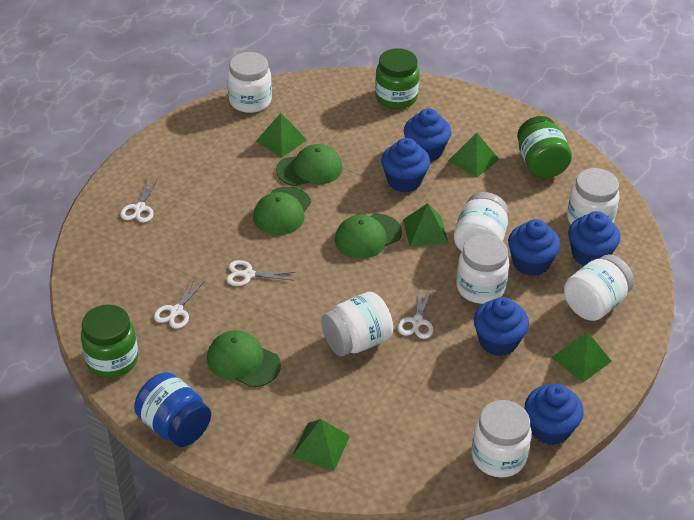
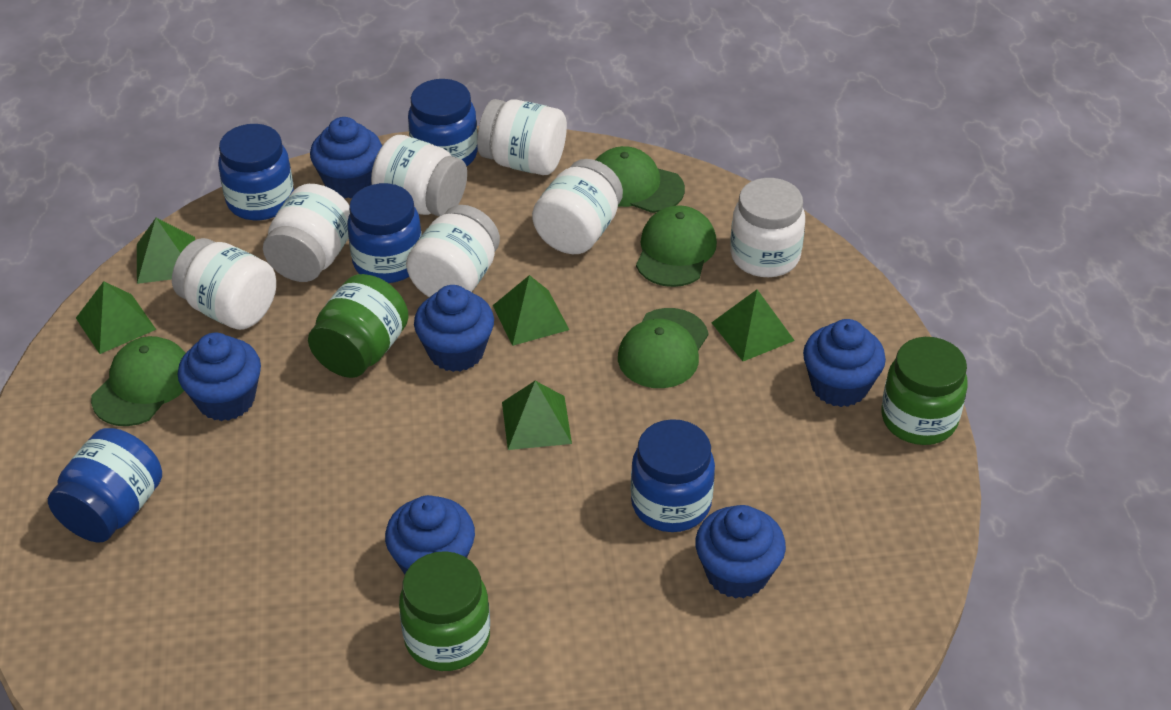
blue jar: [134,372,211,447] = 1 -> [48,428,162,543] [218,124,294,220] [347,183,422,283] [408,79,478,167] [631,419,715,532] = 5
white scissors: [120,179,158,223] [154,277,205,329] [226,260,296,286] [398,287,433,339] = 4 -> none = 0

